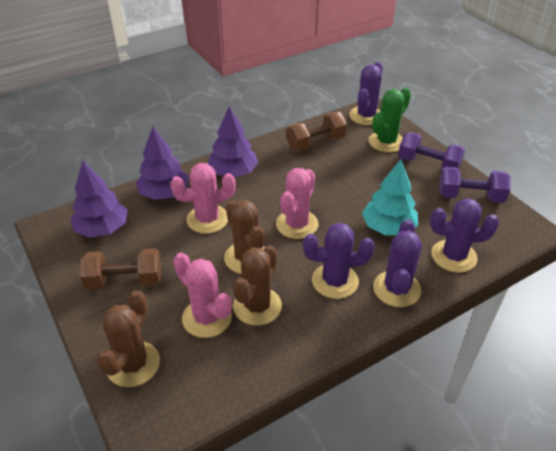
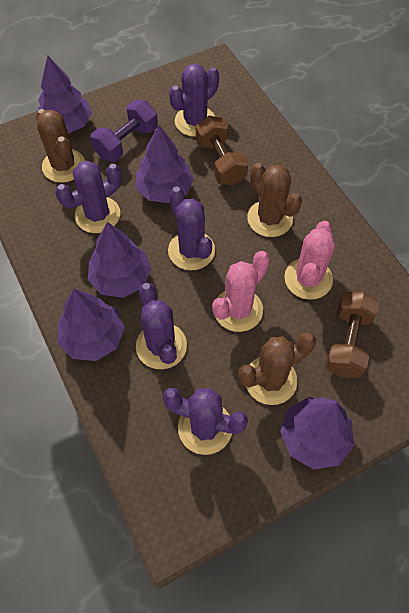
green cactus: [369,87,411,152] = 1 -> none = 0
pink cactus: [170,163,236,234] [173,252,232,338] [276,168,318,239] = 3 -> [212,251,270,332] [284,221,335,300] = 2
purple cactus: [303,223,375,299] [349,62,383,125] [373,219,422,307] [430,198,499,273] = 4 -> [55,161,122,233] [136,283,187,369] [163,388,248,455] [168,187,215,270] [169,63,219,137] = 5
purple dumbbell: [398,132,465,170] [439,166,511,203] = 2 -> [90,100,158,162] = 1
purple tree: [70,161,128,238] [136,126,189,200] [208,106,258,177] = 3 -> [38,56,92,134] [57,288,125,361] [88,222,152,298] [135,125,194,203] [280,397,354,470] = 5
turquoise tree: [362,160,418,235] = 1 -> none = 0

